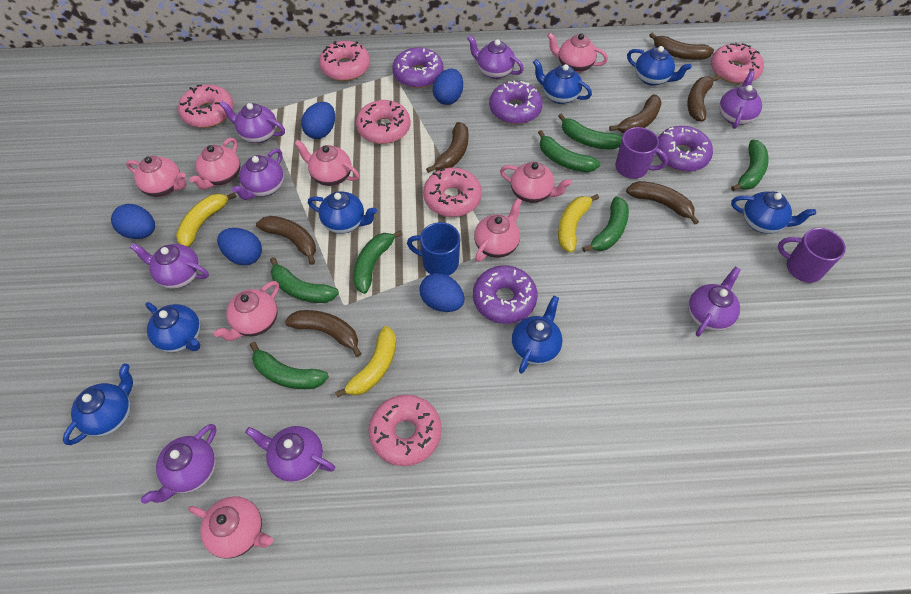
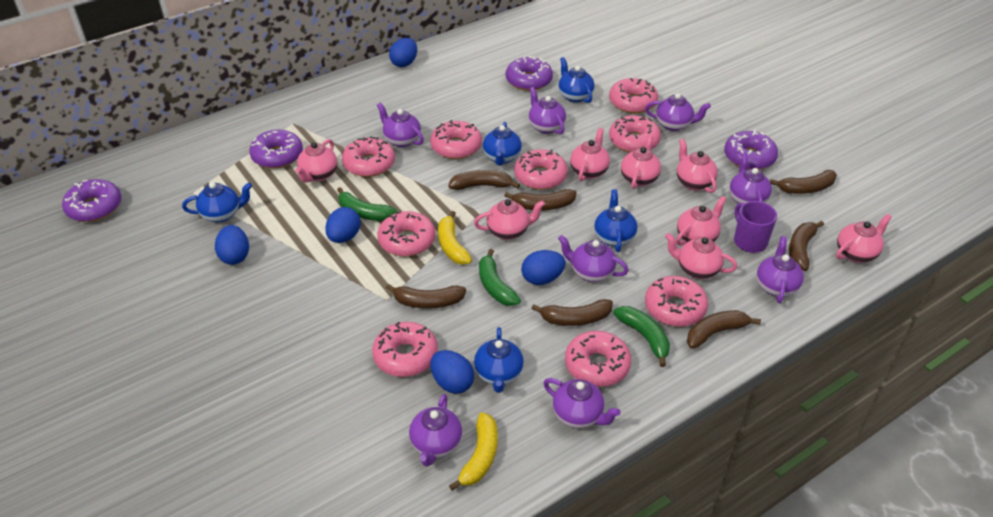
blue mug: [407,222,460,276] = 1 -> none = 0
blue teapot: [63,364,133,445] [145,302,200,353] [308,191,377,234] [512,296,563,374] [533,59,592,104] [627,46,692,86] [731,191,816,234] = 7 -> [182,182,252,223] [474,327,524,393] [483,122,522,166] [558,57,594,103] [594,189,637,252] = 5
green banana: [250,342,329,389] [270,257,339,303] [353,230,403,294] [538,130,600,172] [558,113,622,149] [582,196,629,252] [731,140,769,191] = 7 -> [337,187,397,221] [479,249,521,306] [613,306,670,367] = 3
pink donut: [178,85,234,128] [319,41,370,81] [356,100,410,144] [369,395,442,466] [423,168,482,217] [711,43,764,84] = 6 -> [342,136,395,177] [372,322,438,377] [377,211,436,257] [430,120,482,159] [514,149,568,190] [565,331,631,387] [609,78,658,113] [609,115,661,153] [645,276,708,327] = 9
purple mug: [615,127,668,179] [778,228,846,283] = 2 -> [734,201,777,253] = 1
yellow banana: [176,193,237,247] [335,326,396,398] [558,194,599,253] = 3 -> [438,211,472,265] [449,412,498,491] = 2

